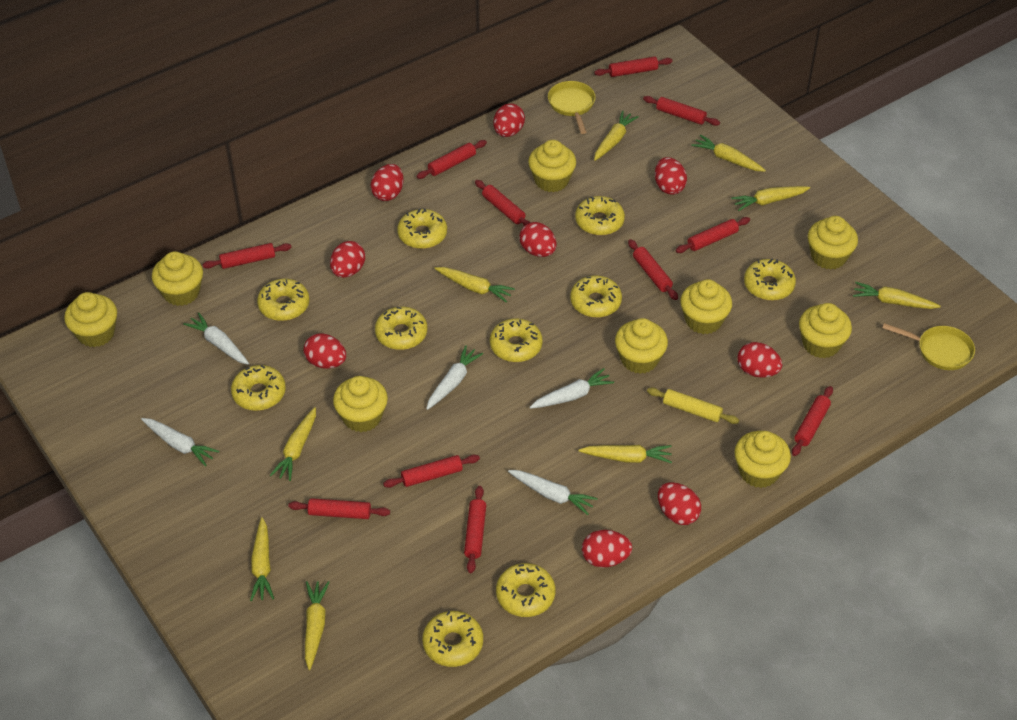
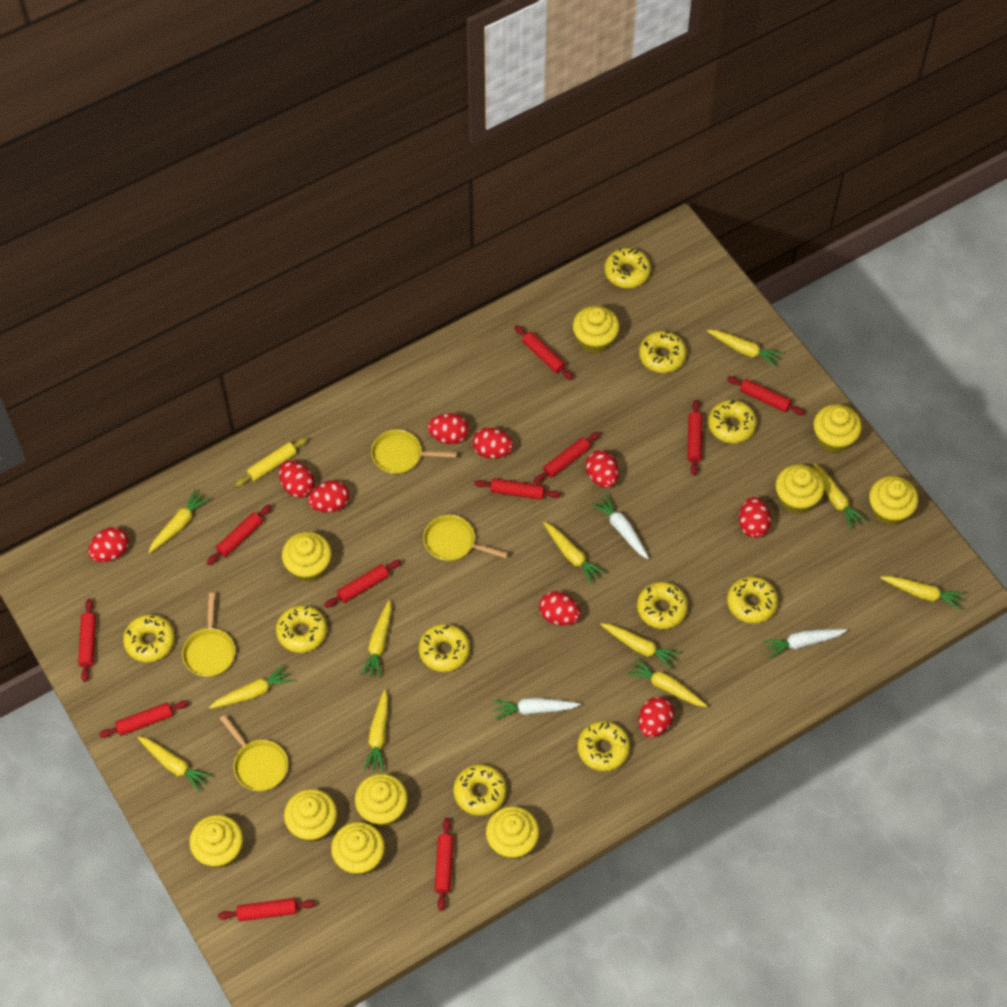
white carrot: [141,418,219,466] [183,313,249,365] [426,345,483,410] [508,470,598,515] [529,368,614,409] = 5 -> [493,698,581,719] [591,494,649,559] [763,629,847,658] = 3
yellow carrot: [250,517,274,601] [270,407,316,481] [305,581,329,670] [434,267,515,302] [578,445,672,463] [594,110,639,161] [691,135,766,172] [731,186,810,211] [853,282,941,309] = 9 -> [137,736,212,792] [148,489,210,553] [209,665,293,709] [361,600,392,678] [363,690,388,772] [543,522,606,585] [600,623,681,669] [627,658,707,707] [707,330,783,367] [812,463,867,530] [880,576,965,610] = 11
yellow cupcake: [64,292,117,347] [152,251,203,306] [333,376,388,432] [528,140,576,192] [615,318,668,374] [680,279,732,334] [734,431,791,488] [799,303,852,358] [808,216,858,270] = 9 -> [189,815,243,868] [282,532,332,582] [284,789,337,842] [331,822,385,875] [355,774,408,826] [486,806,539,859] [573,306,619,354] [776,464,825,514] [813,404,862,453] [869,476,918,526] = 10
yellow pan: [548,81,596,134] [882,323,975,370] = 2 -> [182,593,235,677] [220,715,288,792] [371,429,457,475] [423,515,508,562] = 4

